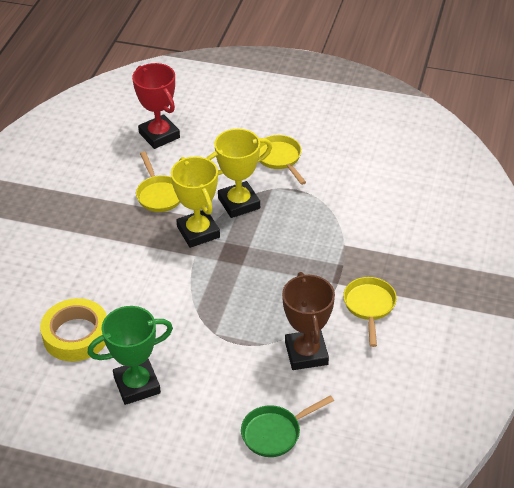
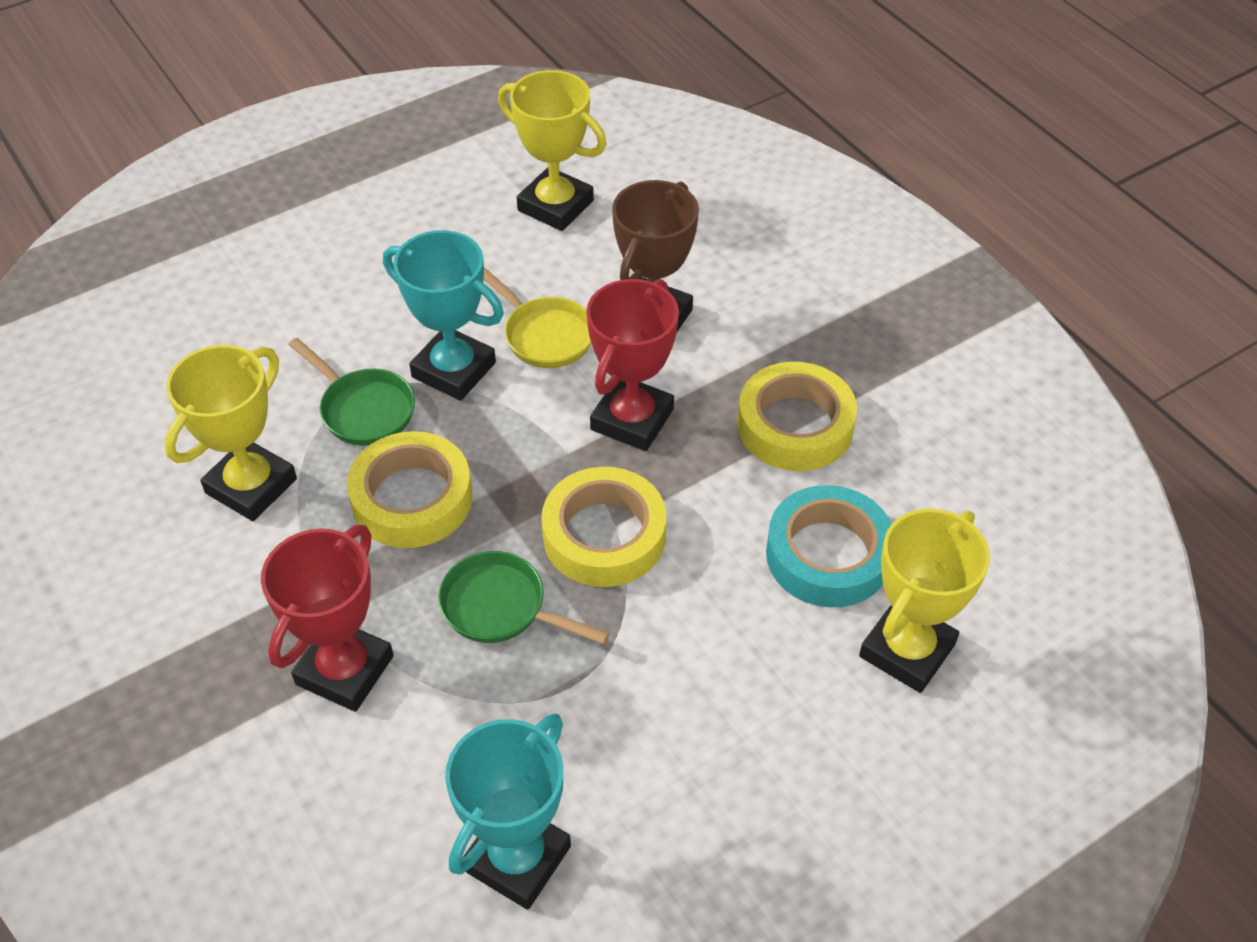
green pan: [241,395,334,457] = 1 -> [288,338,415,446] [438,551,610,644] = 2
green trophy: [88,306,173,405] = 1 -> none = 0
red trophy: [132,63,180,149] = 1 -> [261,525,394,712] [586,279,679,451] = 2
turquoise tape: none = 0 -> [766,485,892,608] = 1
turquoise trophy: none = 0 -> [383,230,504,401] [445,713,571,910] = 2
yellow pan: [136,152,180,212] [259,135,306,185] [343,277,397,347] = 3 -> [484,267,591,368] = 1
yellow tape: [40,298,107,362] = 1 -> [347,431,472,548] [542,467,666,587] [738,362,857,471] = 3
yellow trophy: [171,156,220,248] [207,129,272,218] = 2 -> [164,345,297,521] [498,70,606,231] [859,509,990,693] = 3

